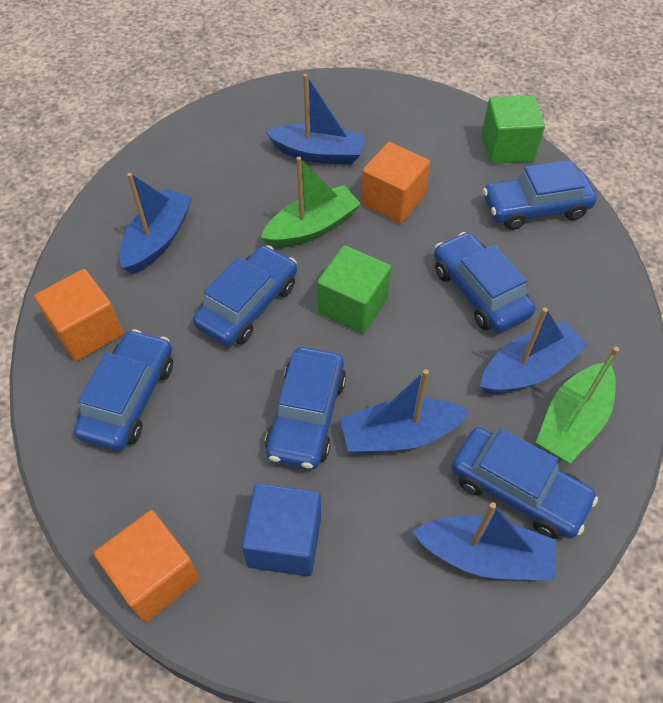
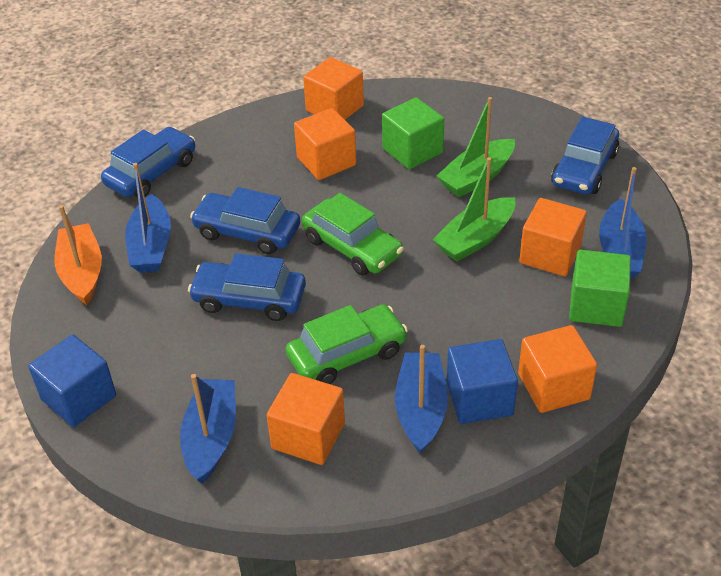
blue boat: [119,173,193,274] [265,74,366,165] [340,369,469,453] [412,502,556,581] [480,307,588,394] = 5 -> [125,163,171,273] [180,374,236,483] [395,345,448,454] [599,167,646,279] = 4
blue car: [74,329,173,451] [193,245,297,346] [265,347,346,469] [434,232,535,333] [452,427,598,539] [483,160,597,230] = 6 -> [101,127,195,198] [188,253,306,321] [190,187,300,254] [551,116,619,195] = 4
blue cube: [241,483,321,576] = 1 -> [28,334,116,427] [447,339,518,424] = 2
green car: none = 0 -> [286,304,408,384] [302,193,403,276] = 2
orange boat: none = 0 -> [54,205,102,305] = 1
orange cube: [34,269,123,361] [94,510,200,622] [361,142,430,224] = 3 -> [267,373,345,465] [294,108,356,180] [303,57,364,120] [518,325,597,413] [519,198,587,276] = 5

